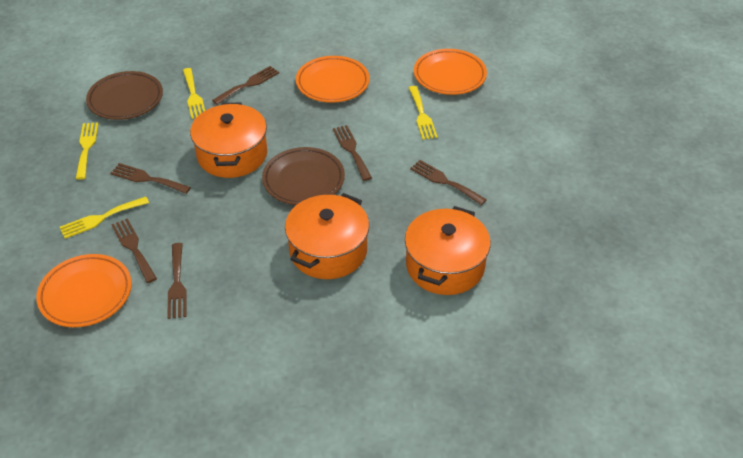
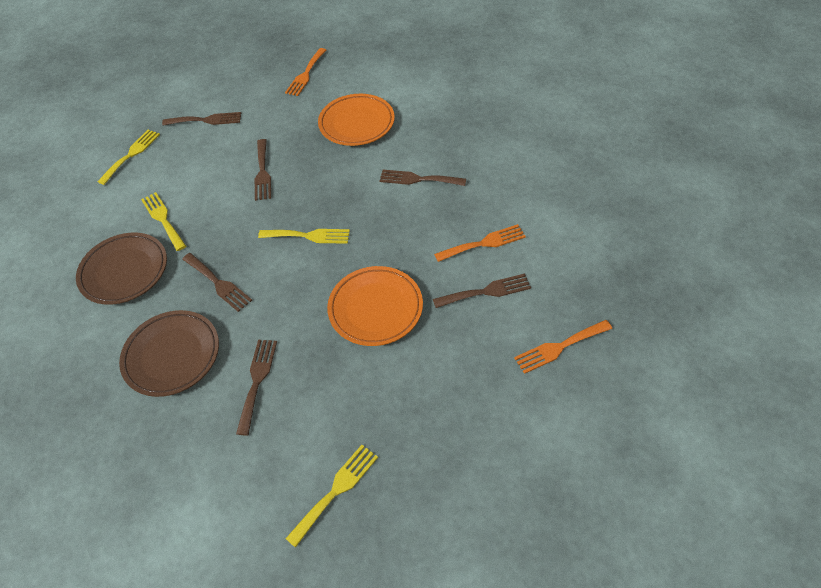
orange fork: none = 0 -> [285,48,326,96] [434,224,526,262] [514,320,612,374] = 3
orange plate: [36,254,132,327] [296,56,370,103] [414,49,487,95] = 3 -> [318,94,395,146] [327,266,423,346] = 2
orange pot: [190,102,267,178] [285,193,369,279] [405,206,491,295] = 3 -> none = 0

